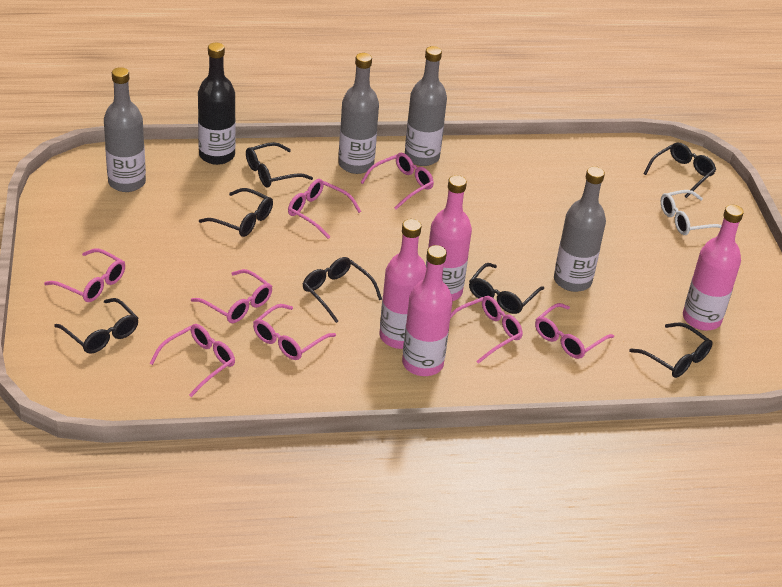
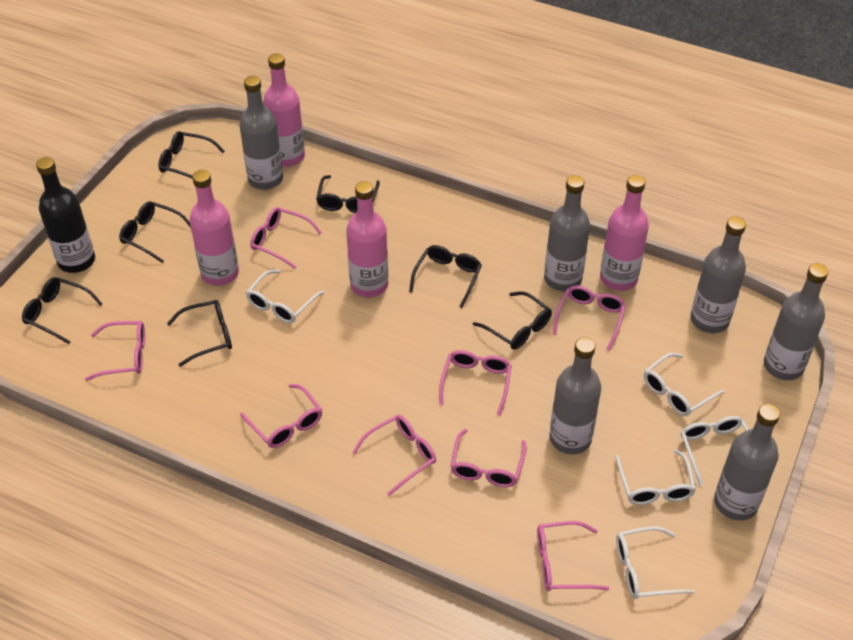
grey bottle: [104,67,146,192] [338,53,379,174] [405,46,447,166] [554,166,606,292] = 4 -> [239,76,283,190] [544,175,590,291] [549,337,601,454] [690,217,746,333] [714,404,780,520] [764,263,828,380] = 6
white glasses: [661,190,722,235] = 1 -> [246,270,325,323] [615,449,696,505] [616,526,695,599] [644,353,725,416] [681,416,749,487] = 5

